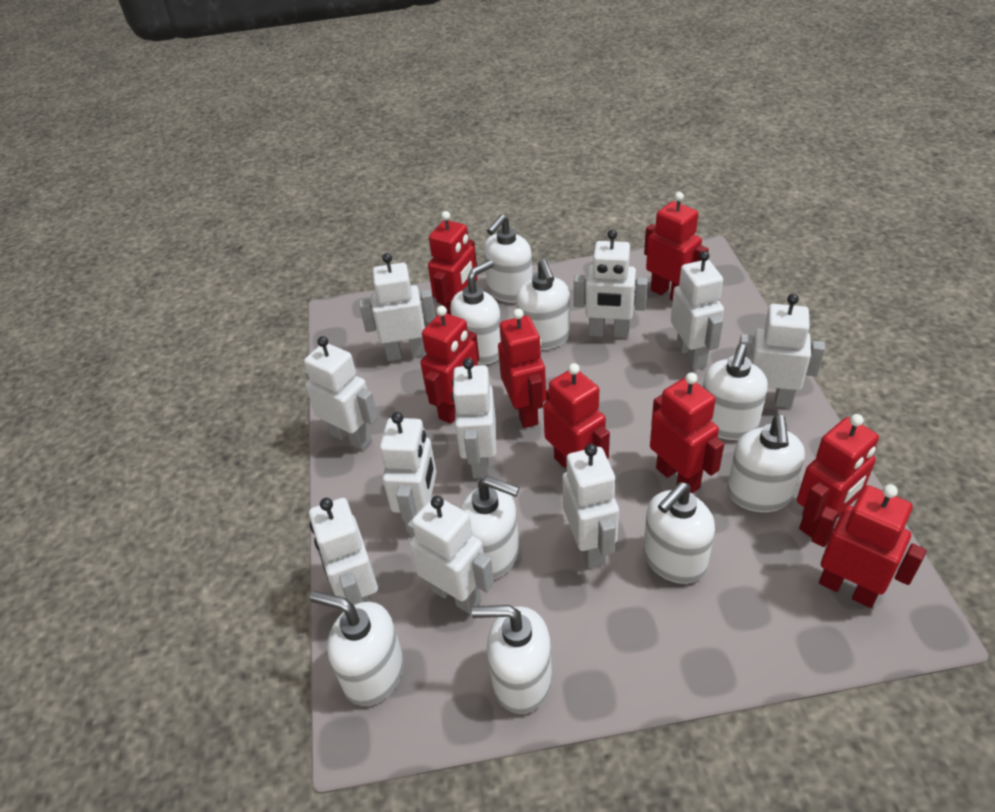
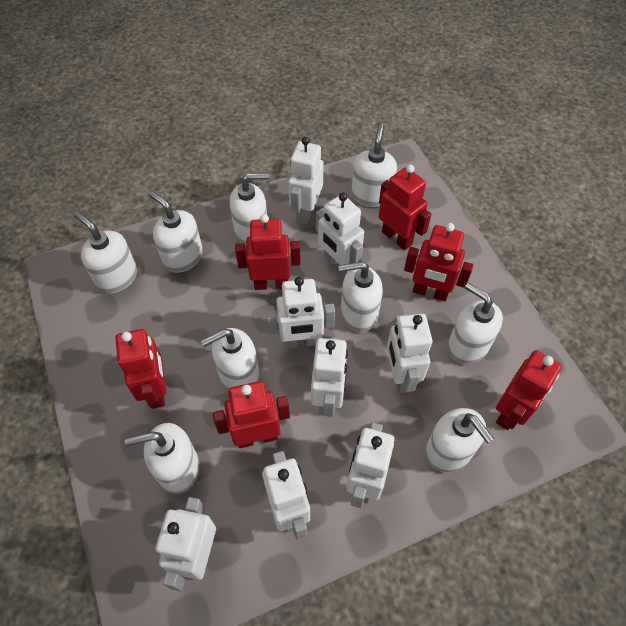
red robot: [421,306,479,424] [428,211,478,315] [498,308,546,428] [543,363,610,467] [644,192,709,301] [650,372,724,493] [797,414,879,538] [812,484,926,608] = 8 -> [116,329,167,409] [213,381,290,448] [235,214,301,290] [379,165,431,250] [404,223,474,301] [496,350,562,430] = 6
white robot: [304,336,378,450] [309,498,378,605] [359,253,435,361] [380,412,436,532] [407,496,494,614] [451,358,496,479] [562,444,619,569] [574,229,648,338] [671,251,724,370] [739,294,825,408] = 10 -> [155,497,216,591] [262,451,310,539] [266,277,335,349] [288,137,324,224] [311,338,348,417] [316,193,364,277] [347,422,394,508] [387,314,432,393] = 8

